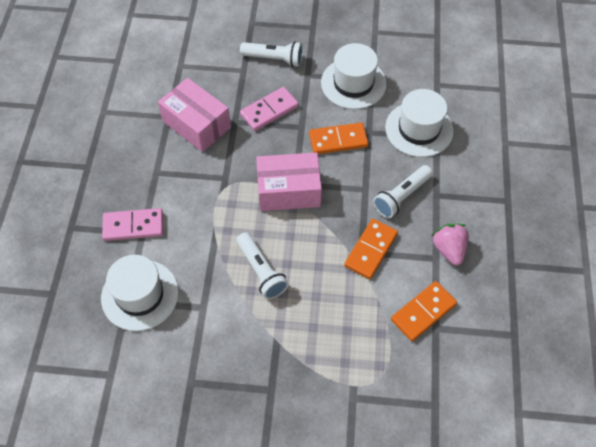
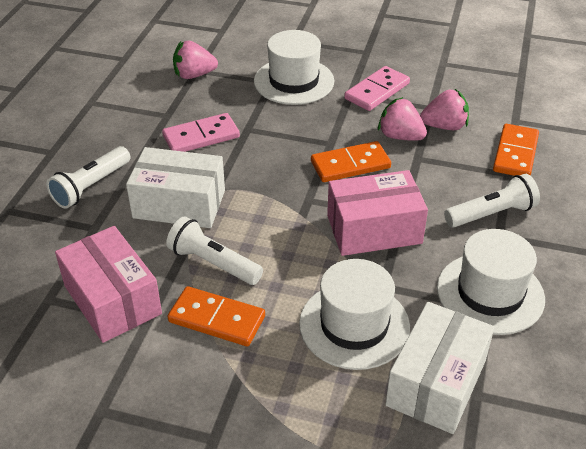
pink strawberry: [432,224,469,265] = 1 -> [173,40,218,79] [378,97,427,141] [420,89,469,130] = 3
white box: none = 0 -> [126,147,225,228] [385,302,494,434] = 2

